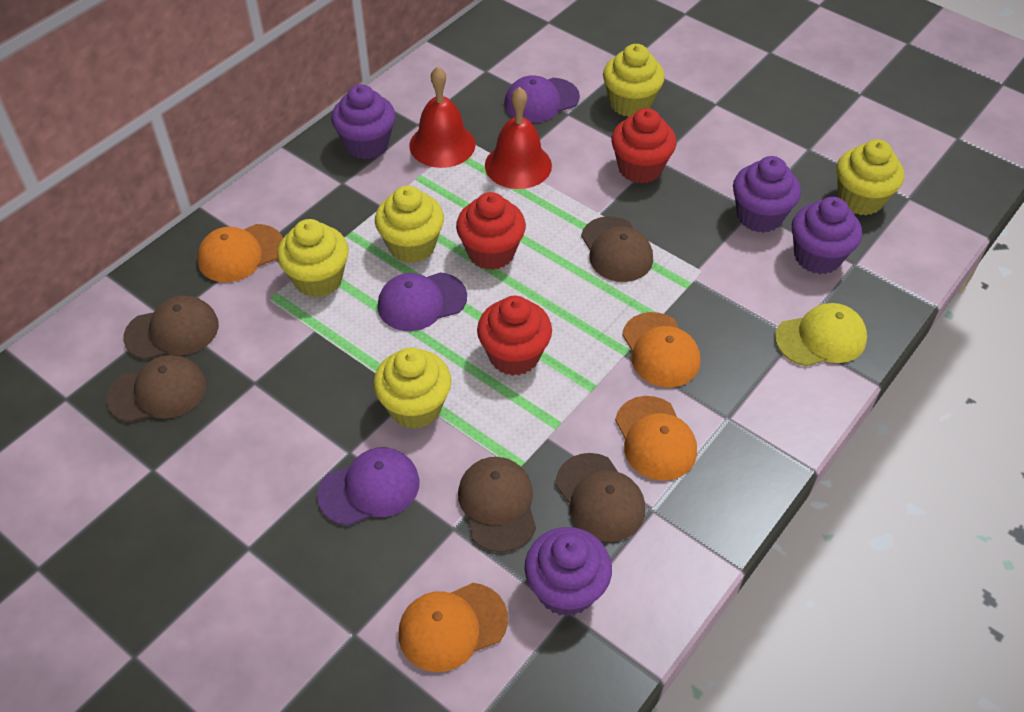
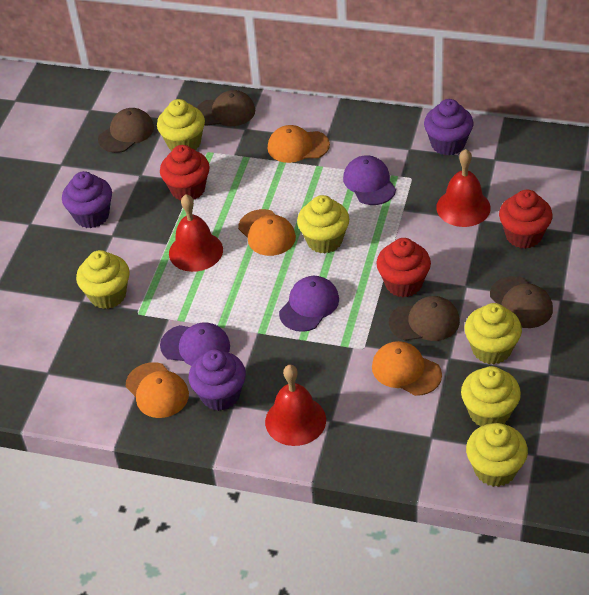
brown cap: [106,355,206,423] [123,296,219,360] [458,457,536,552] [555,453,645,542] [581,216,653,282] = 5 -> [98,108,154,153] [197,90,255,126] [389,296,460,341] [490,276,553,328] = 4
purple cupcake: [331,84,395,159] [524,527,612,616] [733,156,801,233] [792,197,862,274] = 4 -> [62,171,112,228] [188,349,246,411] [424,99,474,156] = 3
red bell: [409,66,476,168] [485,87,552,189] = 2 -> [169,194,223,272] [265,365,326,446] [436,149,491,227] = 3
yellow cap: [775,303,867,366] = 1 -> none = 0
yellow cupcake: [277,219,349,297] [373,347,452,429] [375,186,444,263] [603,44,665,117] [836,139,904,215] = 5 -> [76,250,130,309] [157,99,205,151] [297,195,349,254] [461,366,521,427] [465,303,522,364] [466,423,528,487] = 6

